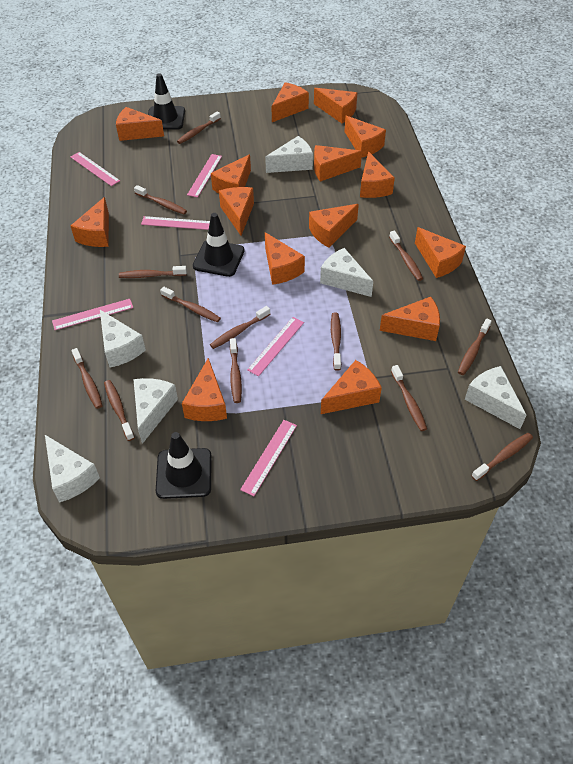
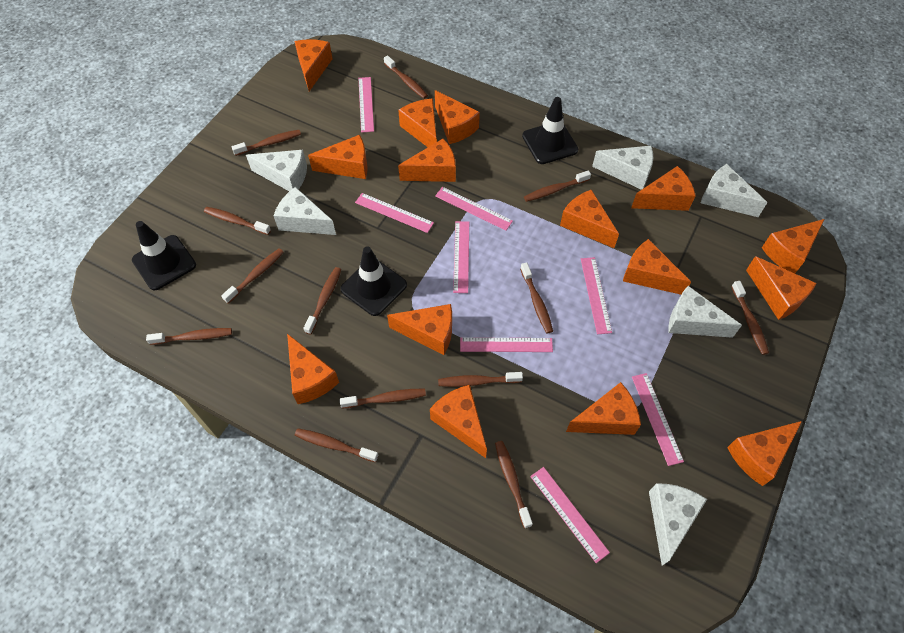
pink ruler: [52,299,133,330] [71,152,120,186] [141,216,210,230] [187,154,222,198] [240,420,297,496] [247,317,304,376] = 6 -> [355,193,434,233] [358,77,374,133] [435,187,513,231] [453,221,469,293] [460,337,553,352] [530,467,610,563] [581,257,612,334] [632,373,684,466] = 8

